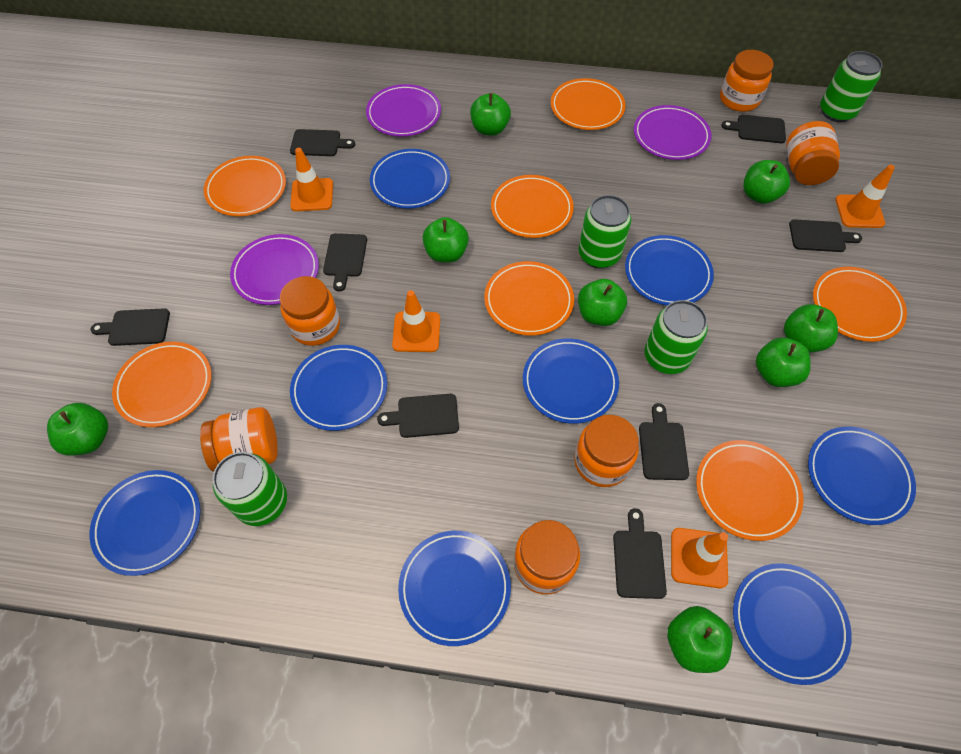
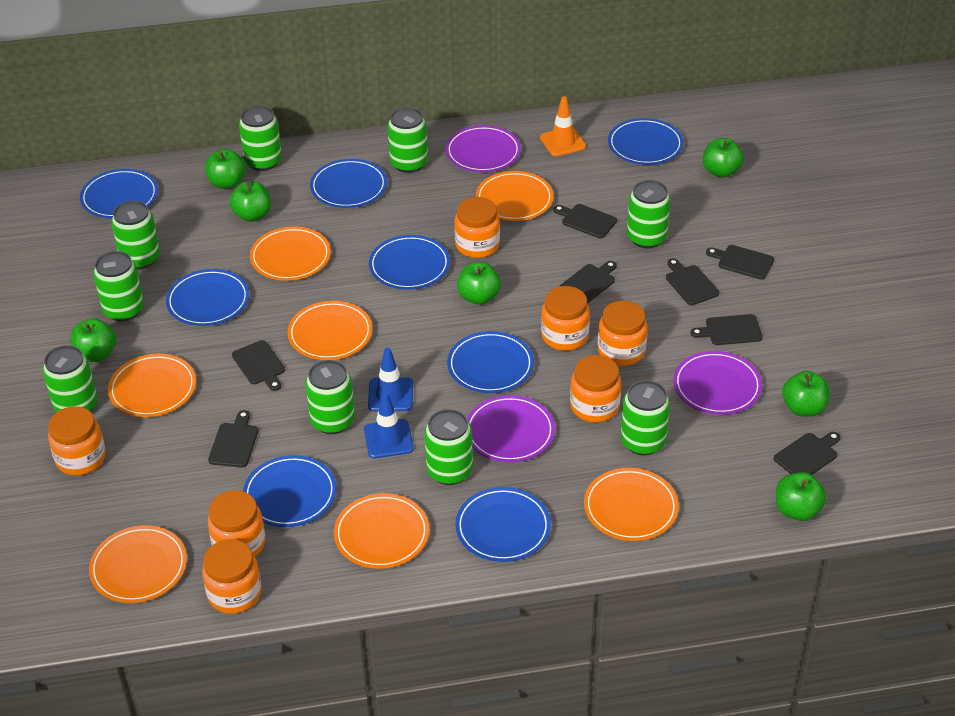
blue traffic cone: none = 0 -> [364,392,414,458] [368,347,413,411] = 2
green apple: [47,403,108,456] [423,217,469,262] [470,93,511,136] [578,279,627,326] [667,606,733,673] [743,160,790,204] [756,337,811,387] [784,304,838,353] = 8 -> [70,318,116,362] [205,149,246,189] [229,181,271,222] [457,262,501,305] [703,138,744,178] [776,472,826,521] [782,371,830,417] = 7
green can: [212,452,287,526] [578,195,632,268] [644,300,708,374] [820,51,883,122] = 4 -> [43,345,97,412] [93,251,144,322] [111,201,160,269] [239,106,282,171] [305,360,355,434] [388,107,428,173] [424,409,473,485] [621,380,670,455] [627,180,671,248] = 9
orange jar: [200,407,278,472] [280,276,340,346] [514,520,580,595] [574,415,639,487] [720,50,773,112] [786,121,840,185] = 6 -> [48,406,106,475] [202,539,262,614] [208,490,265,557] [454,197,500,258] [541,286,590,351] [570,355,621,422] [598,301,648,366] = 7
orange traffic cone: [290,148,333,211] [392,290,440,352] [671,528,728,588] [835,165,895,228] = 4 -> [540,96,586,156] = 1

